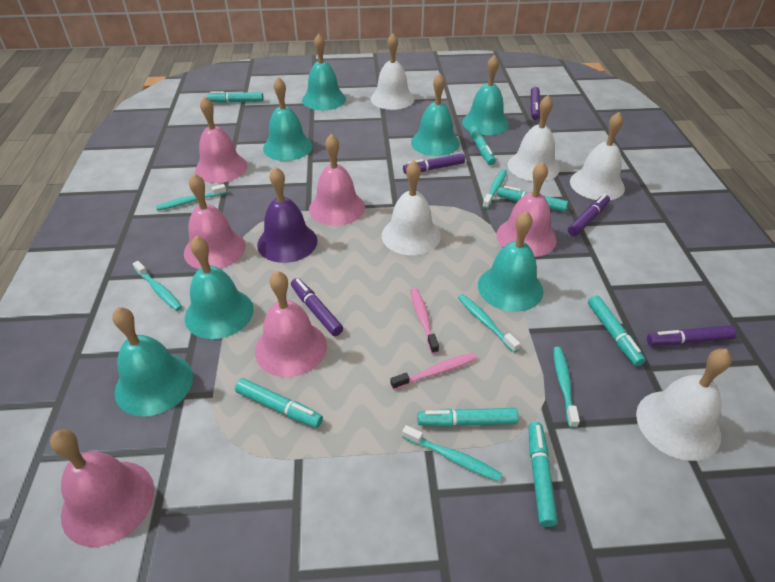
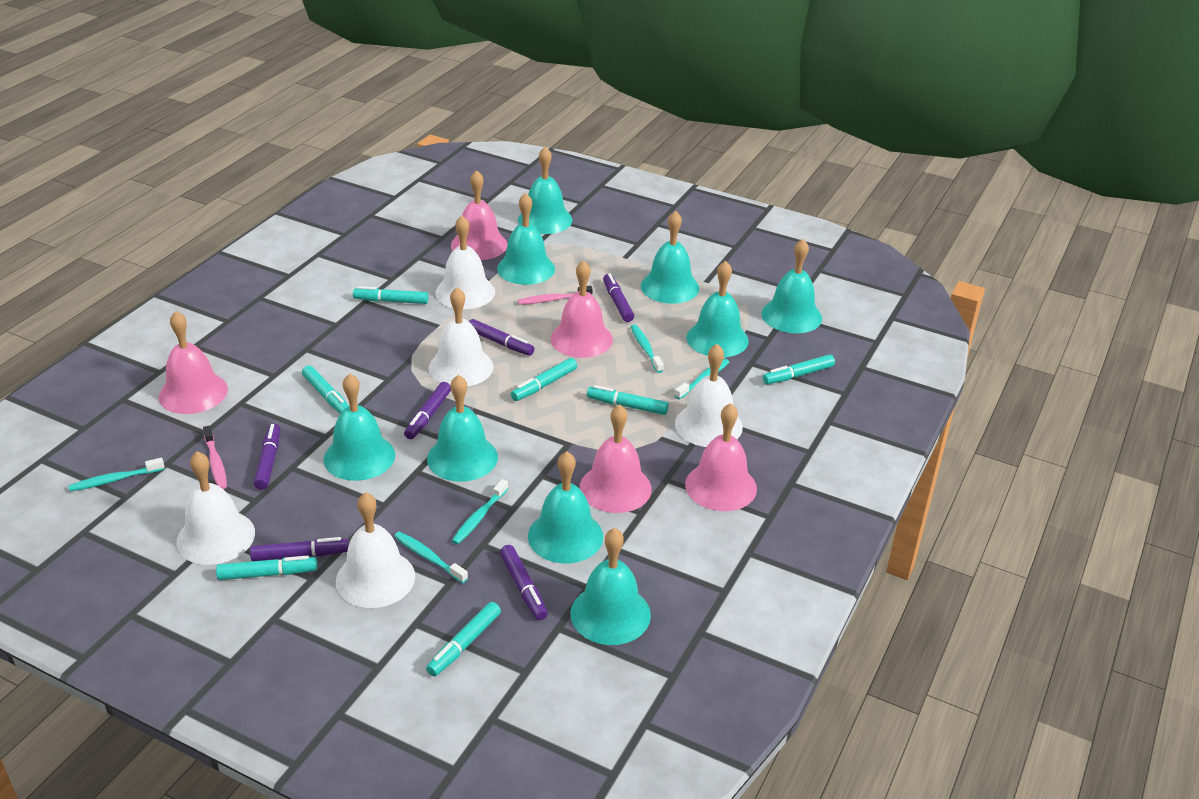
pink bell: [50,429,155,547] [184,174,246,269] [195,96,247,183] [255,271,327,377] [309,134,365,226] [496,162,556,257] = 6 -> [159,311,228,414] [451,170,507,260] [550,260,613,358] [580,404,652,513] [685,403,757,511] = 5
purple bell: [257,167,318,263] = 1 -> none = 0
purple marker: [291,278,343,336] [403,153,465,174] [530,87,540,120] [568,194,610,236] [647,325,737,346] = 5 -> [250,537,349,561] [254,424,280,490] [404,382,451,439] [469,319,534,356] [500,545,548,620] [603,273,634,322] = 6
turquoise bell: [112,307,193,416] [185,236,254,339] [263,77,313,161] [302,34,346,110] [411,73,460,156] [462,55,509,135] [478,211,543,312] = 7 -> [324,373,395,481] [427,375,498,482] [497,193,555,285] [518,147,572,234] [528,451,603,563] [570,528,651,645] [641,211,699,304] [686,261,749,357] [762,239,822,333] = 9
turquoise toothbrush: [133,261,182,311] [156,184,226,211] [402,425,502,481] [458,294,520,353] [482,169,507,209] [553,347,580,428] = 6 -> [68,458,165,492] [394,531,468,583] [452,479,508,545] [631,325,663,373] [675,359,730,399] = 5

